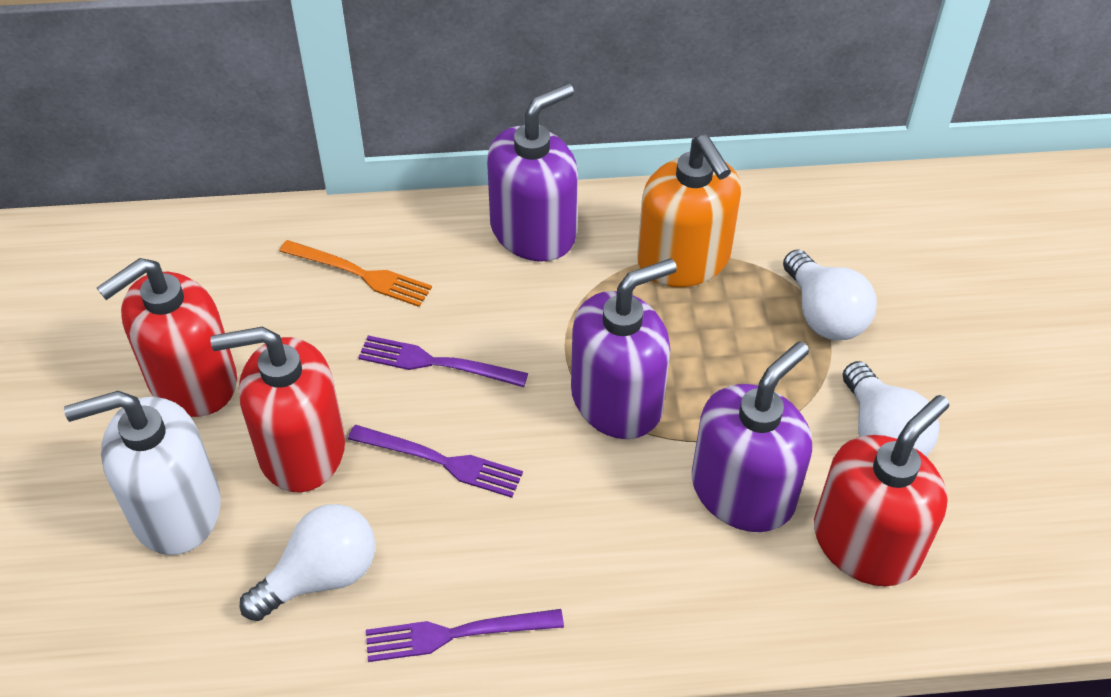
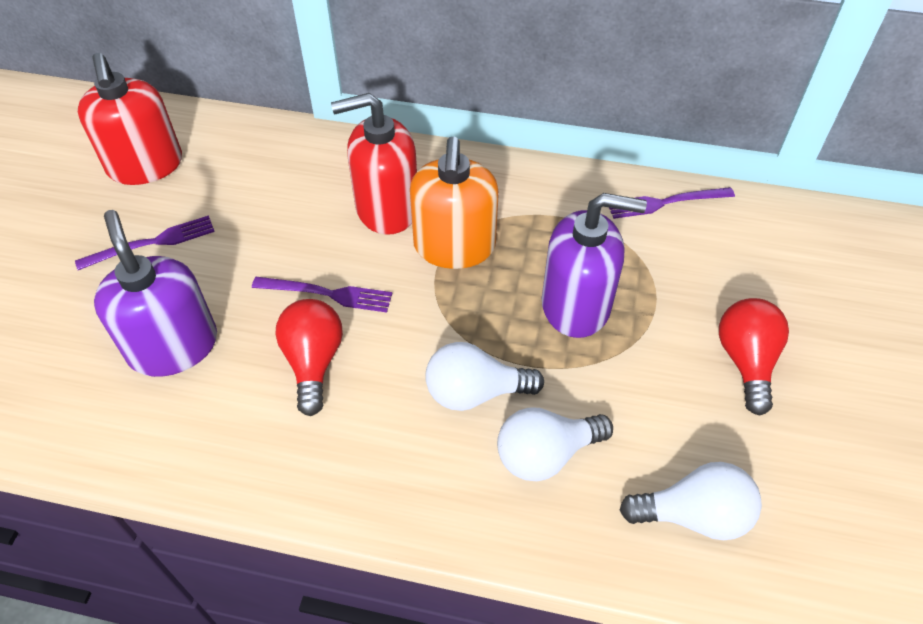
orange fork: [279,240,432,307] = 1 -> none = 0
purple soap dispenser: [487,83,578,262] [571,258,677,439] [692,341,812,532] = 3 -> [94,210,217,377] [542,193,647,338] = 2
red light bulb: none = 0 -> [275,299,343,416] [719,298,789,416] = 2
red soap dispenser: [97,258,237,417] [210,326,345,492] [814,395,949,586] = 3 -> [78,53,182,185] [331,93,417,235] = 2
white soap dispenser: [64,391,221,555] = 1 -> none = 0

